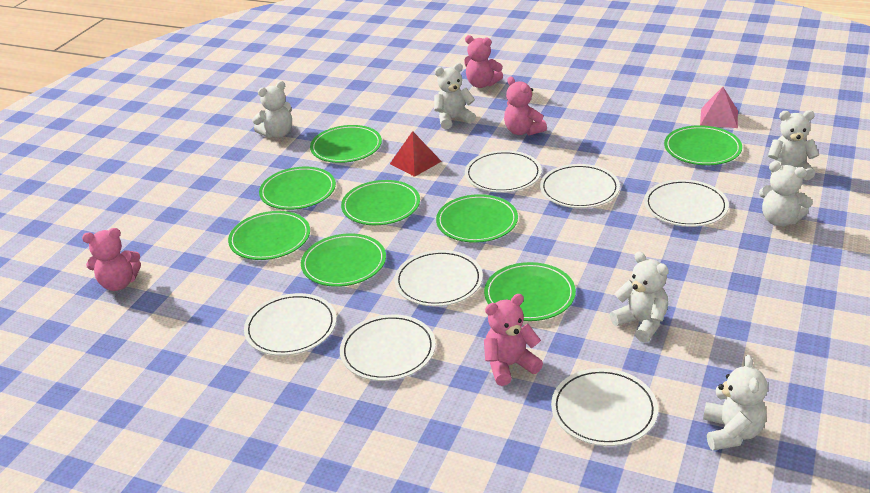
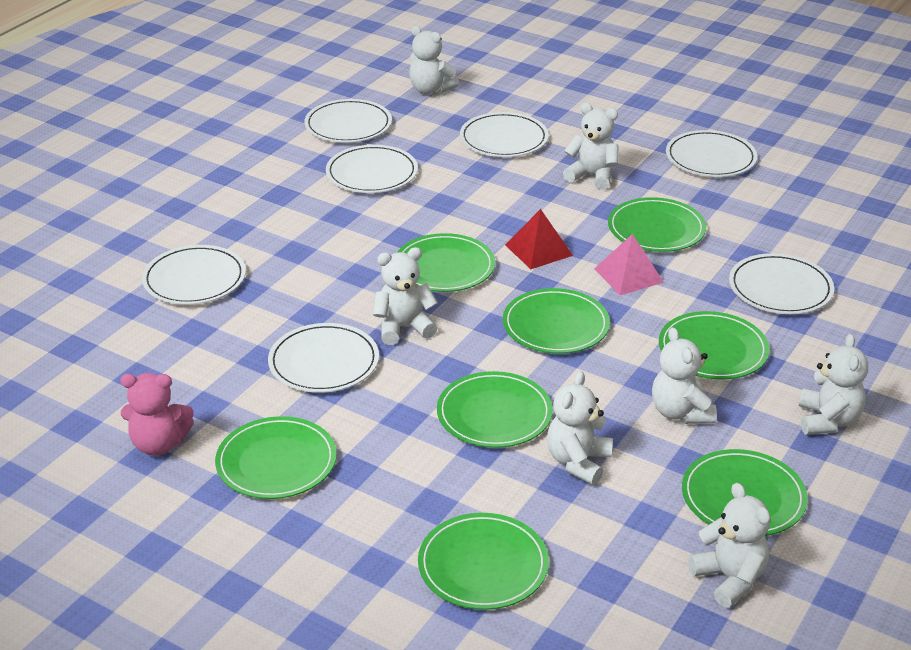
pink teddy bear: [82,228,141,291] [464,35,503,88] [484,294,543,386] [504,76,547,136] = 4 -> [120,373,194,456] = 1
white teddy bear: [252,81,292,138] [434,63,476,129] [610,251,669,343] [703,355,768,451] [759,162,813,226] [768,110,819,180] = 6 -> [373,247,438,345] [409,26,459,94] [547,371,613,485] [563,103,619,190] [652,327,717,424] [688,483,770,608] [799,334,868,435] = 7

